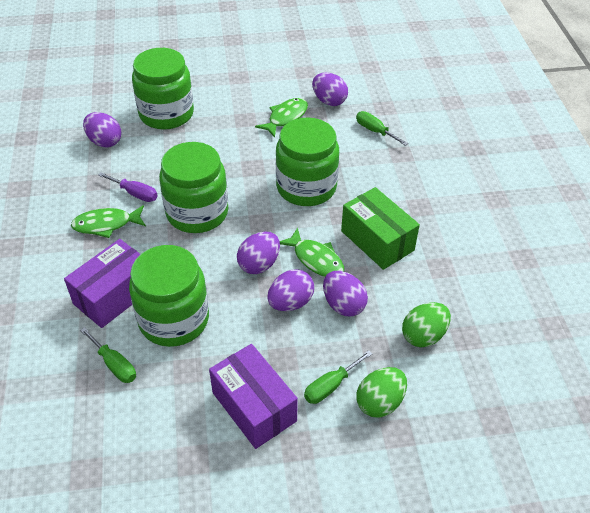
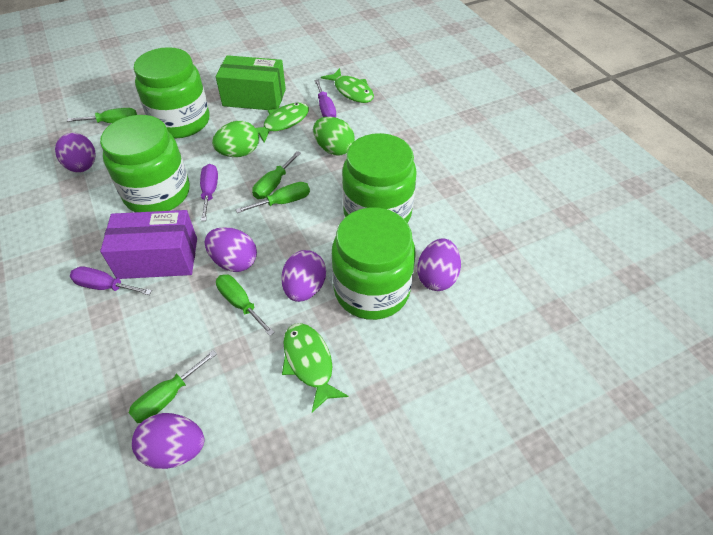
green screwdriver: [80,327,136,383] [304,350,372,404] [356,111,408,146] = 3 -> [67,108,137,123] [129,350,217,423] [216,274,275,336] [236,182,310,213] [252,151,301,199] = 5
purple box: [64,239,140,328] [209,344,298,449] = 2 -> [100,210,197,279] = 1
purple screwdriver: [98,172,158,202] = 1 -> [70,266,152,295] [200,164,218,221] [314,80,336,117] = 3

